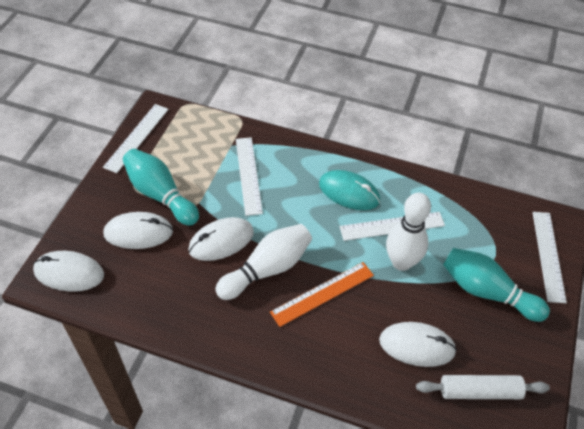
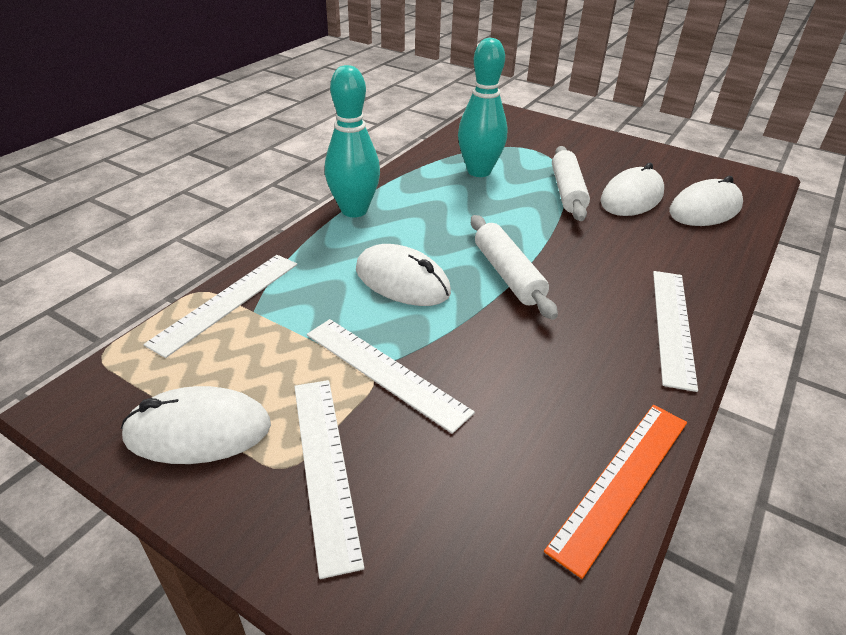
turquoise mouse: [319,170,380,210] = 1 -> none = 0
white bowling pin: [215,224,312,300] [386,193,431,271] = 2 -> none = 0
white rolling pin: [416,375,550,399] = 1 -> [471,215,558,320] [552,146,590,221] = 2

